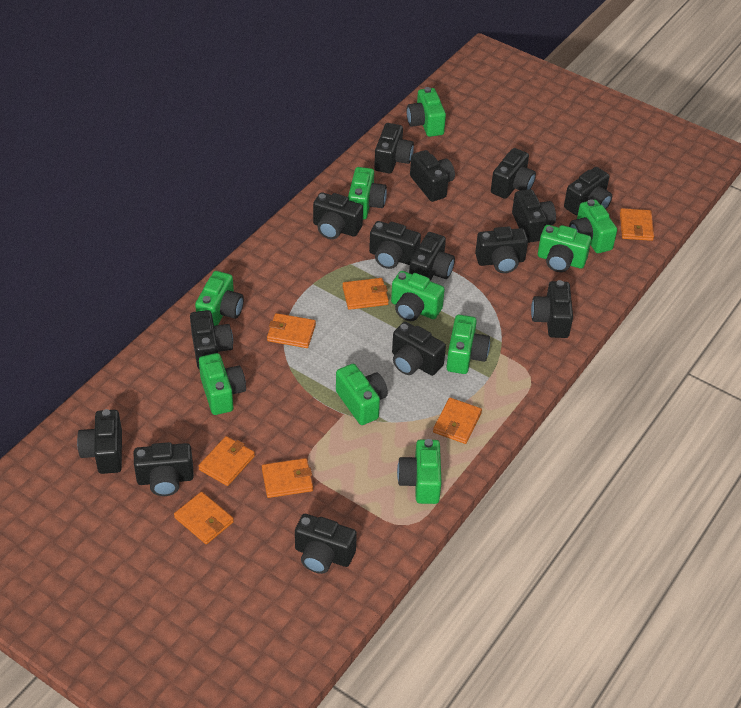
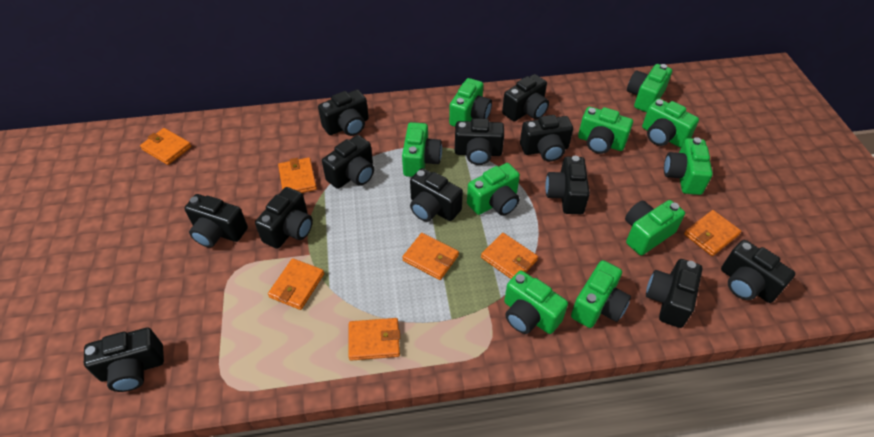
black camera: [77,409,122,474] [134,442,194,496] [190,310,233,370] [295,514,357,574] [313,192,363,239] [369,221,421,269] [374,123,414,173] [392,322,446,376] [409,232,455,281] [410,150,455,202] [475,226,528,273] [491,148,536,199] [512,189,556,243] [531,280,573,338] [564,167,612,216] = 15 -> [84,328,164,392] [184,194,248,248] [255,187,313,249] [318,89,369,136] [322,135,374,189] [410,168,463,222] [455,118,504,165] [502,74,549,121] [520,115,573,162] [545,156,590,214] [646,259,702,328] [721,240,795,303] = 12

